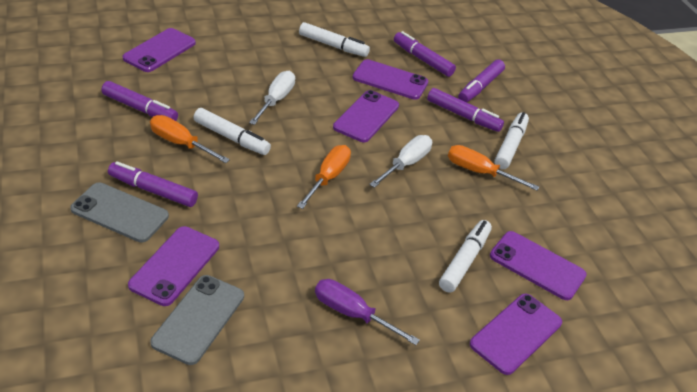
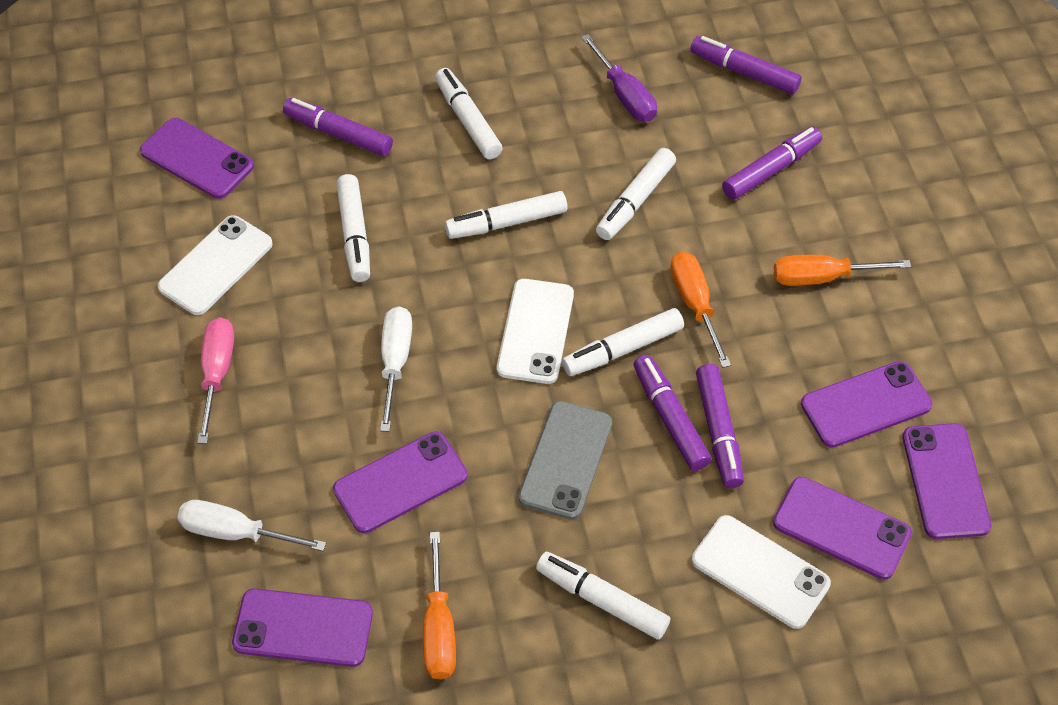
grey phone: [70,183,169,242] [151,275,244,365] = 2 -> [518,401,612,520] = 1
pink screwdriver: none = 0 -> [197,317,234,444] = 1
white marker: [194,108,271,155] [299,22,370,57] [439,220,492,292] [494,112,529,169] = 4 -> [336,174,370,282] [435,68,503,159] [445,191,568,239] [536,552,670,640] [562,308,684,376] [596,148,676,240] = 6
white phone: none = 0 -> [158,215,273,315] [497,279,574,384] [692,515,831,629] = 3

